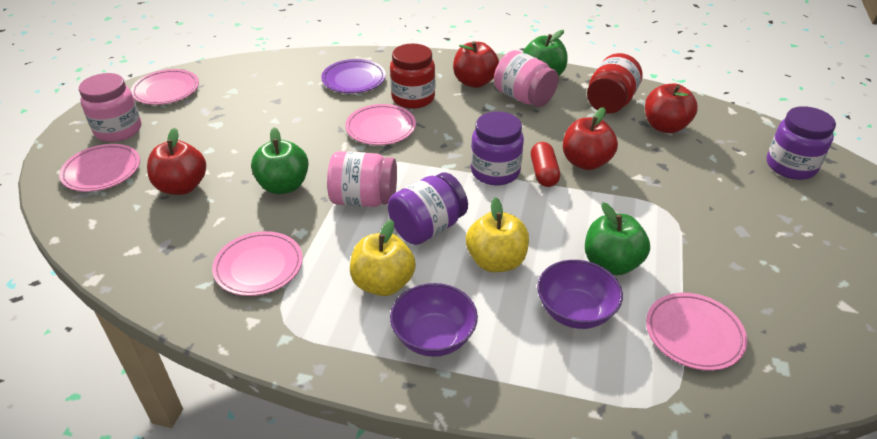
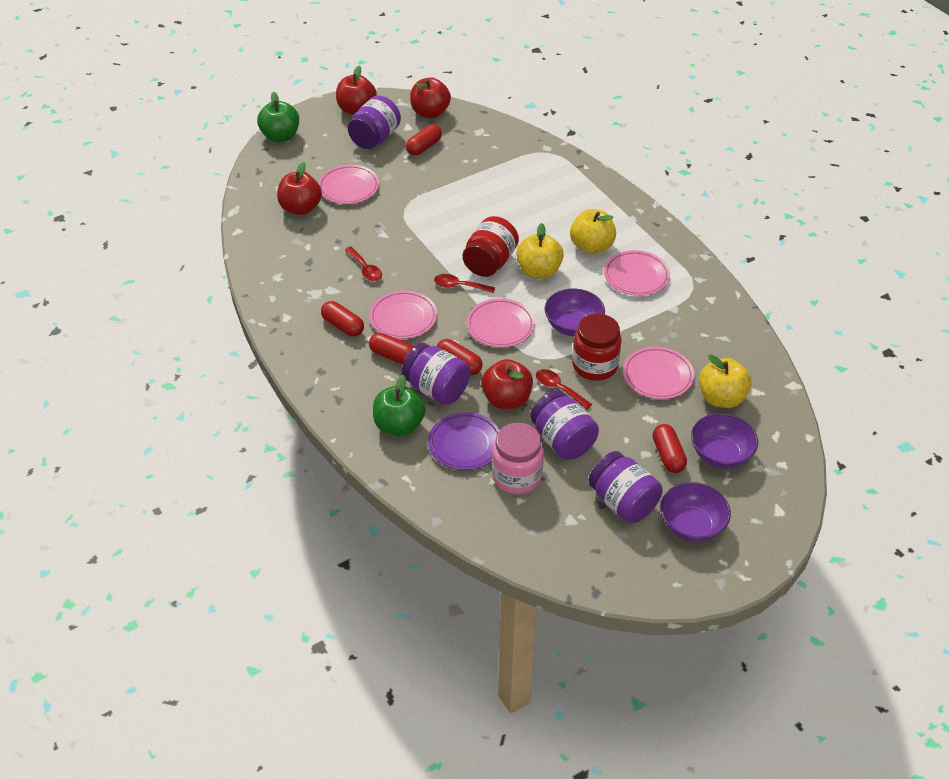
green apple: [251,127,309,194] [523,30,568,77] [585,202,650,275] = 3 -> [257,92,299,142] [373,375,425,436] = 2
pink jar: [79,73,141,142] [327,151,397,207] [494,50,559,107] = 3 -> [492,423,544,494] = 1
purple bowl: [390,283,478,357] [537,260,623,329] = 2 -> [545,289,605,336] [660,482,731,542] [691,413,758,469] = 3
purple jar: [388,172,468,245] [471,111,524,185] [767,106,836,180] = 3 -> [348,95,401,149] [402,343,470,405] [530,390,599,460] [588,451,662,523] = 4
red capsule: [531,142,560,187] = 1 -> [321,301,364,337] [369,333,414,365] [406,124,442,155] [437,339,483,375] [653,424,687,473] = 5
red spoon: none = 0 -> [345,246,382,281] [434,274,495,293] [536,369,592,409] = 3
yellow apple: [350,219,416,296] [466,198,529,272] = 2 -> [516,223,564,279] [570,209,616,254] [699,355,752,408] = 3

